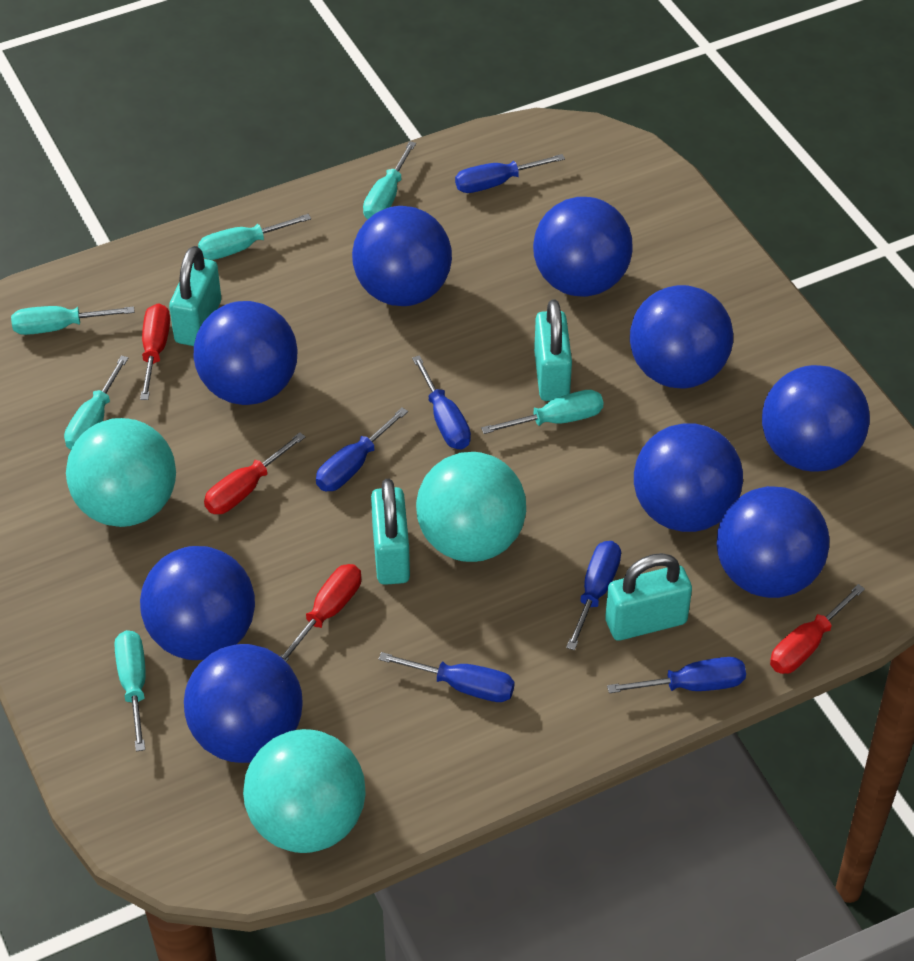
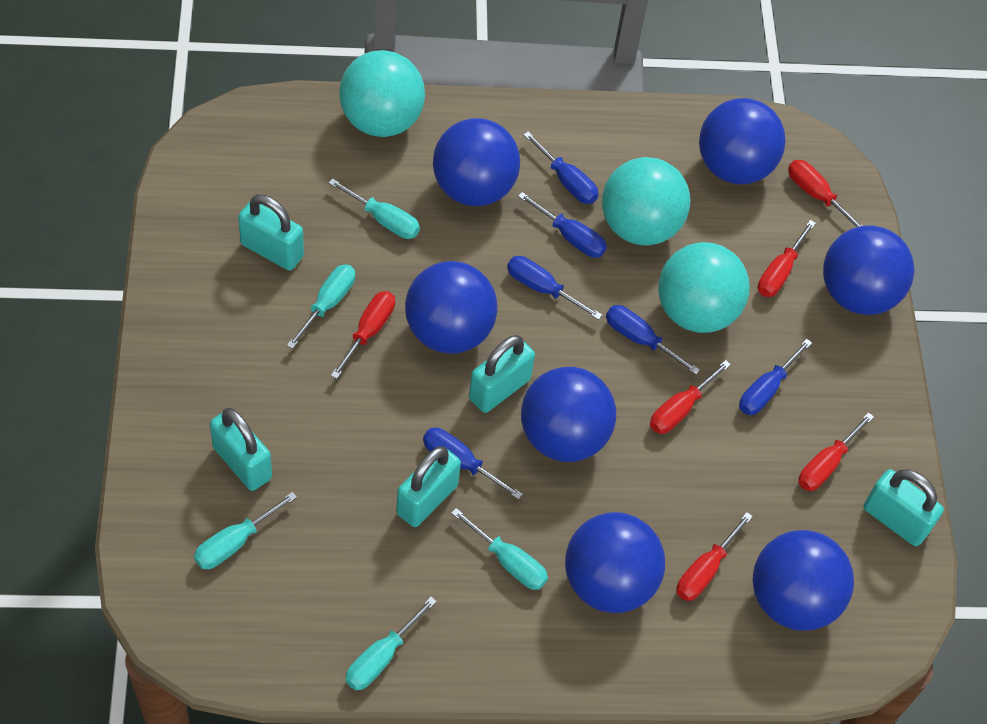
blue ball: [140,546,255,660] [184,644,303,763] [193,301,297,405] [352,206,452,306] [533,197,633,297] [630,285,733,389] [634,423,743,532] [717,486,830,598] [762,365,870,472] = 9 -> [405,261,498,354] [433,118,520,206] [521,367,616,462] [565,512,665,613] [699,98,785,184] [753,530,854,631] [823,225,914,315] = 7
red screwdriver: [140,303,170,400] [204,432,306,514] [280,564,361,662] [770,584,865,674] = 4 -> [331,291,395,379] [650,360,731,434] [676,512,753,601] [758,220,816,297] [788,160,863,227] [798,412,874,491] = 6
turquoise padlock: [169,246,221,346] [371,479,410,585] [534,299,572,401] [605,553,692,641] = 4 -> [210,408,272,491] [238,194,304,271] [396,446,461,527] [469,335,535,413] [864,469,944,546] = 5
turquoise screwdriver: [11,306,135,335] [64,355,128,450] [115,630,146,752] [198,214,311,260] [363,141,416,219] [481,390,604,434] = 6 -> [194,492,297,569] [287,264,355,349] [328,178,420,239] [345,597,437,690] [451,508,548,590] = 5

